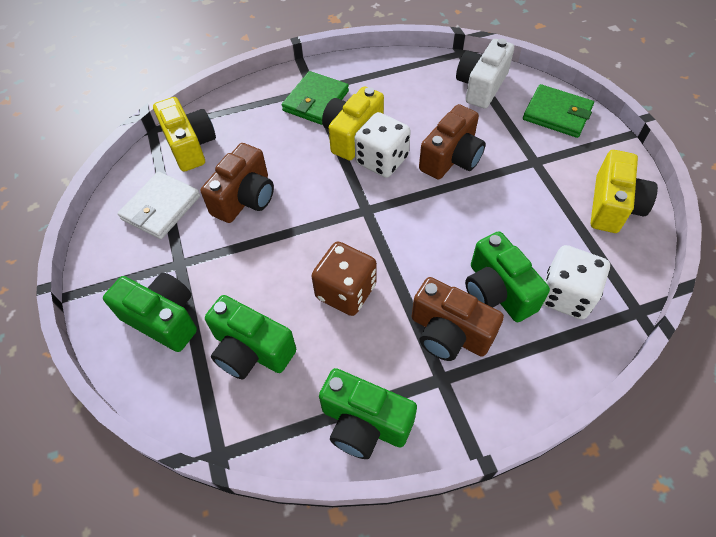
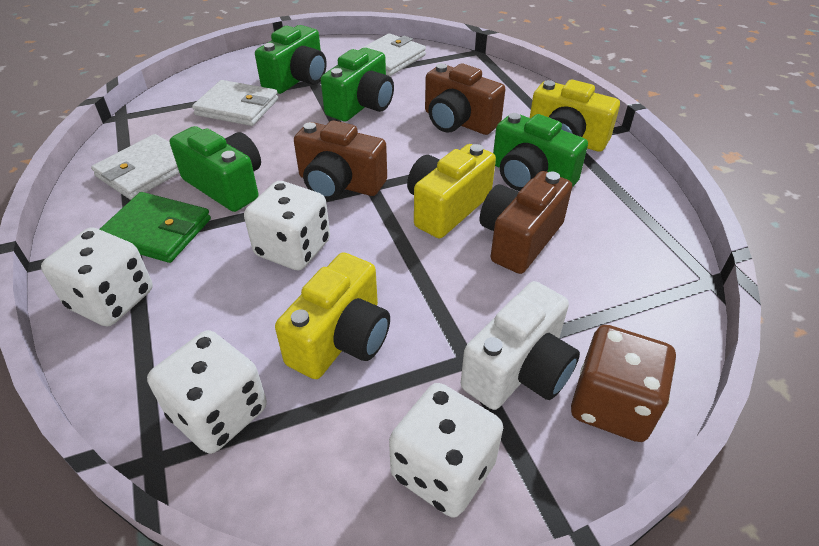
green wallet: [282,71,349,125] [523,84,594,138] = 2 -> [100,192,211,263] = 1
white dice: [354,112,411,178] [543,245,610,320] = 2 -> [41,227,153,327] [147,330,267,454] [244,181,330,270] [389,383,503,518] = 4
white wallet: [118,171,200,239] = 1 -> [91,134,179,200] [192,80,278,126] [358,33,426,76] = 3

